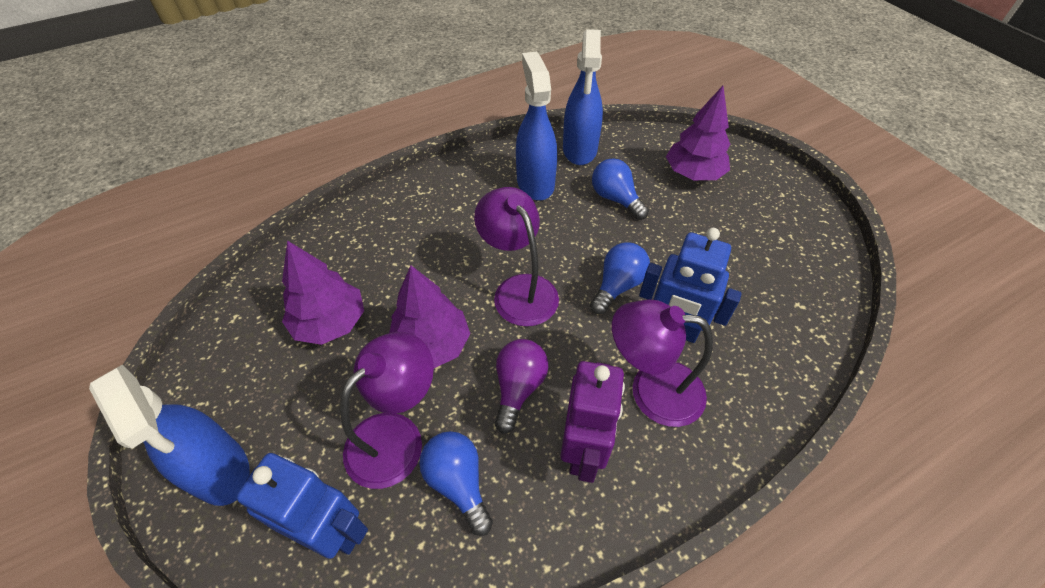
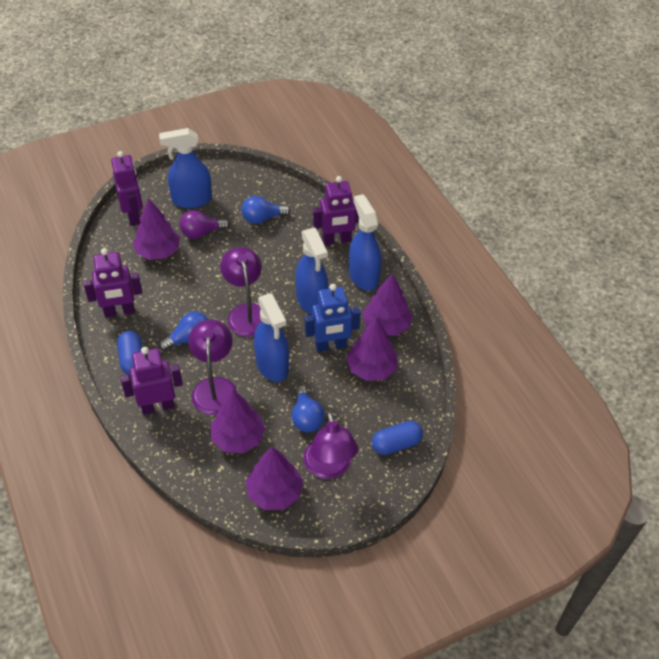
blue capsule: none = 0 -> [117,331,142,375] [372,421,423,455] = 2
blue robot: [236,453,368,559] [639,228,742,343] = 2 -> [305,284,361,352] = 1
blue spray bottle: [89,364,250,506] [516,52,557,201] [563,29,603,165] = 3 -> [159,128,212,208] [254,293,289,382] [296,228,328,314] [349,194,381,291] = 4
purple robot: [560,361,625,483] = 1 -> [83,248,142,317] [111,151,143,226] [120,347,183,415] [313,176,359,245] = 4
purple tree: [282,241,364,345] [389,265,470,368] [666,86,730,180] = 3 -> [133,198,180,260] [211,390,265,453] [246,447,303,510] [346,318,398,381] [363,274,412,336] = 5

